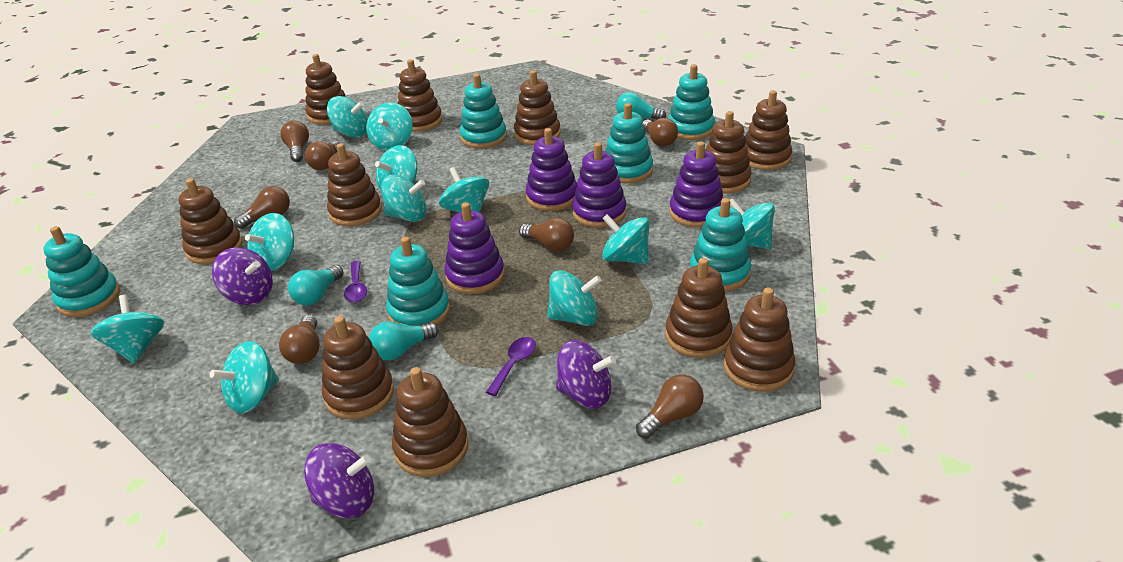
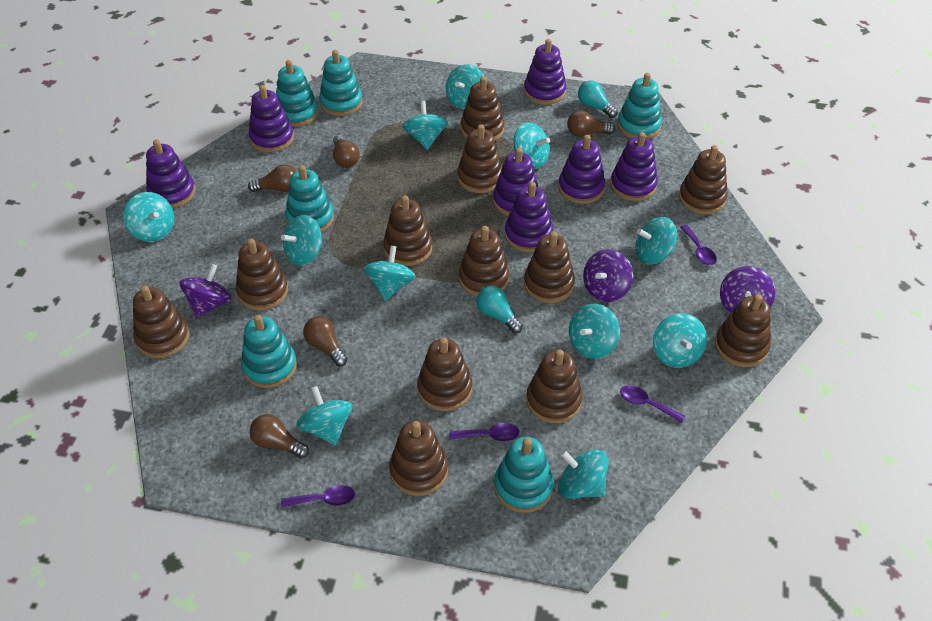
brown light bulb: [234,186,290,229] [279,315,320,364] [280,120,309,162] [305,140,340,170] [519,218,574,251] [636,374,704,439] [642,118,678,147] = 7 -> [248,164,296,192] [250,414,309,459] [303,316,348,366] [333,135,360,168] [567,110,615,137] = 5
brown stacking toy: [179,178,243,264] [305,54,345,125] [322,316,394,420] [327,143,382,226] [392,367,468,477] [397,59,442,132] [514,70,561,145] [666,258,733,358] [706,111,752,194] [724,288,795,392] [745,90,792,170] = 11 -> [133,285,189,358] [236,239,288,311] [383,195,432,266] [389,420,448,496] [417,337,472,411] [457,124,502,193] [459,226,509,296] [461,76,505,141] [524,231,575,303] [526,349,583,423] [679,145,728,214] [715,294,771,367] = 12
purple spoon: [344,261,367,303] [486,337,536,396] = 2 -> [281,485,355,508] [449,423,520,442] [620,385,685,423] [680,225,717,265] = 4
purple stacking toy: [444,202,505,294] [526,128,577,211] [572,142,627,228] [669,141,723,228] = 4 -> [146,139,195,208] [248,85,294,152] [493,148,538,216] [505,182,553,252] [524,39,566,105] [558,135,605,204] [610,132,658,201] = 7
turquoise light bulb: [288,265,344,305] [369,322,439,361] [616,92,666,119] = 3 -> [476,286,523,333] [578,81,618,118] = 2

